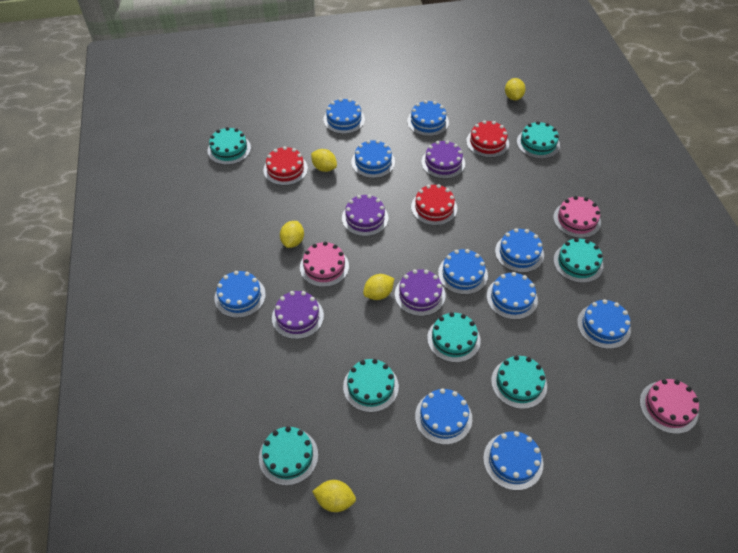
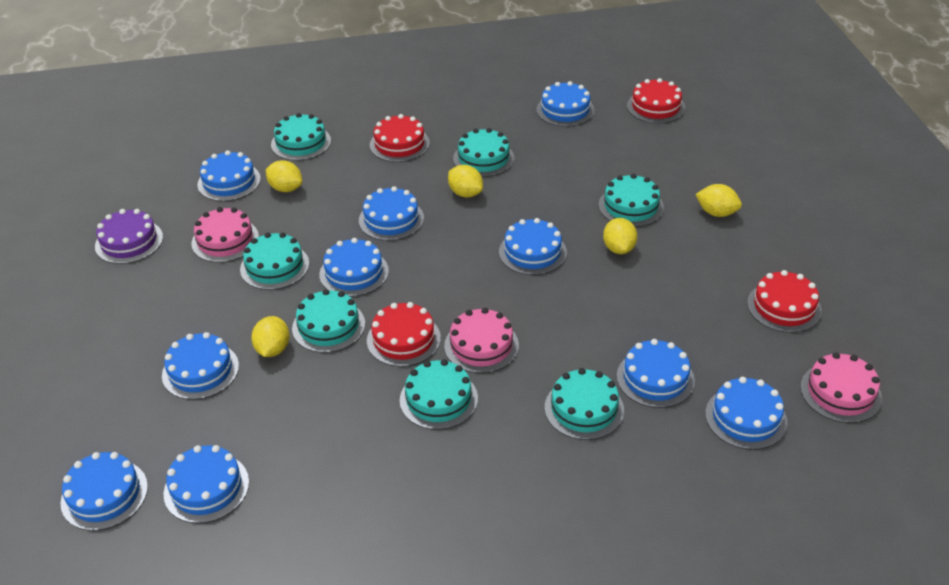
purple cake: [272,291,324,339] [342,194,389,236] [395,269,446,316] [421,140,465,179] = 4 -> [95,209,163,264] = 1
red cake: [264,146,308,186] [411,184,457,226] [466,120,509,158] = 3 -> [367,302,441,367] [370,114,430,162] [627,78,685,124] [747,270,822,333] = 4

